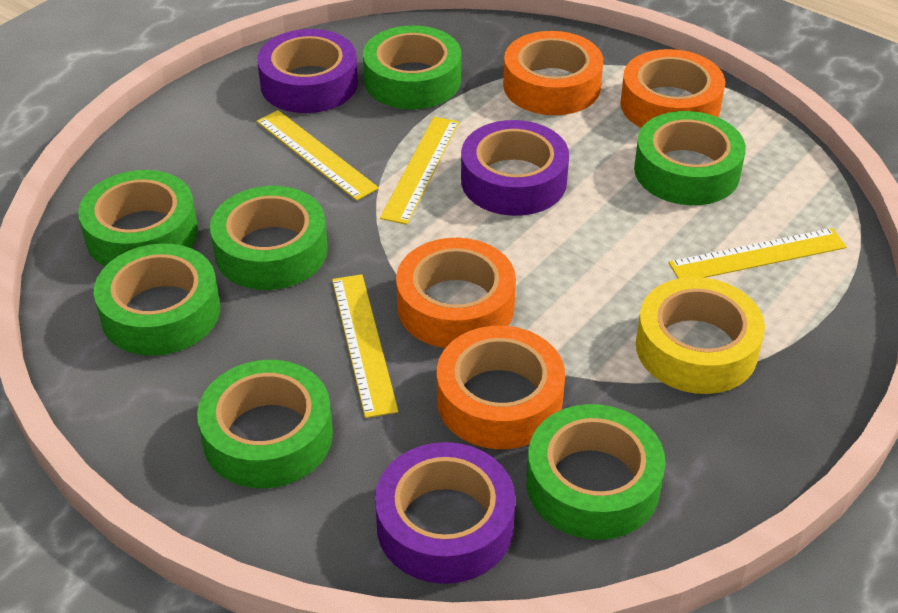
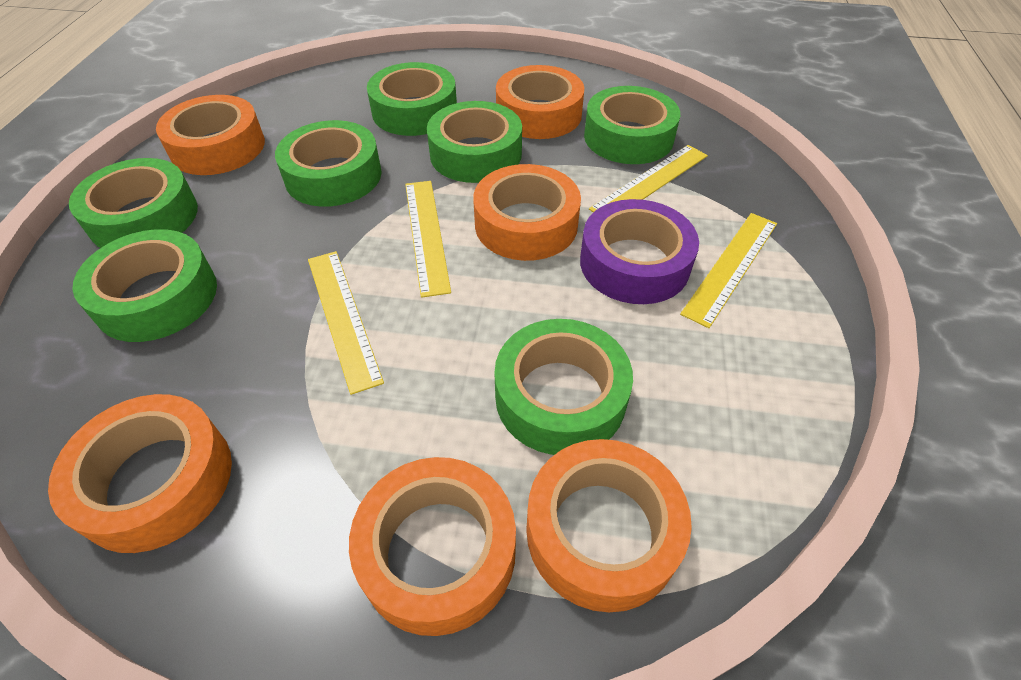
orange tape: [396,238,516,348] [437,326,565,449] [503,31,603,115] [620,49,725,128] = 4 -> [48,394,232,553] [156,95,265,175] [349,457,516,636] [473,164,581,261] [496,65,584,139] [526,439,692,612] = 6
purple tape: [257,29,358,113] [375,442,515,584] [461,120,569,216] = 3 -> [580,199,699,304] = 1
yellow tape: [636,277,765,394] = 1 -> none = 0

